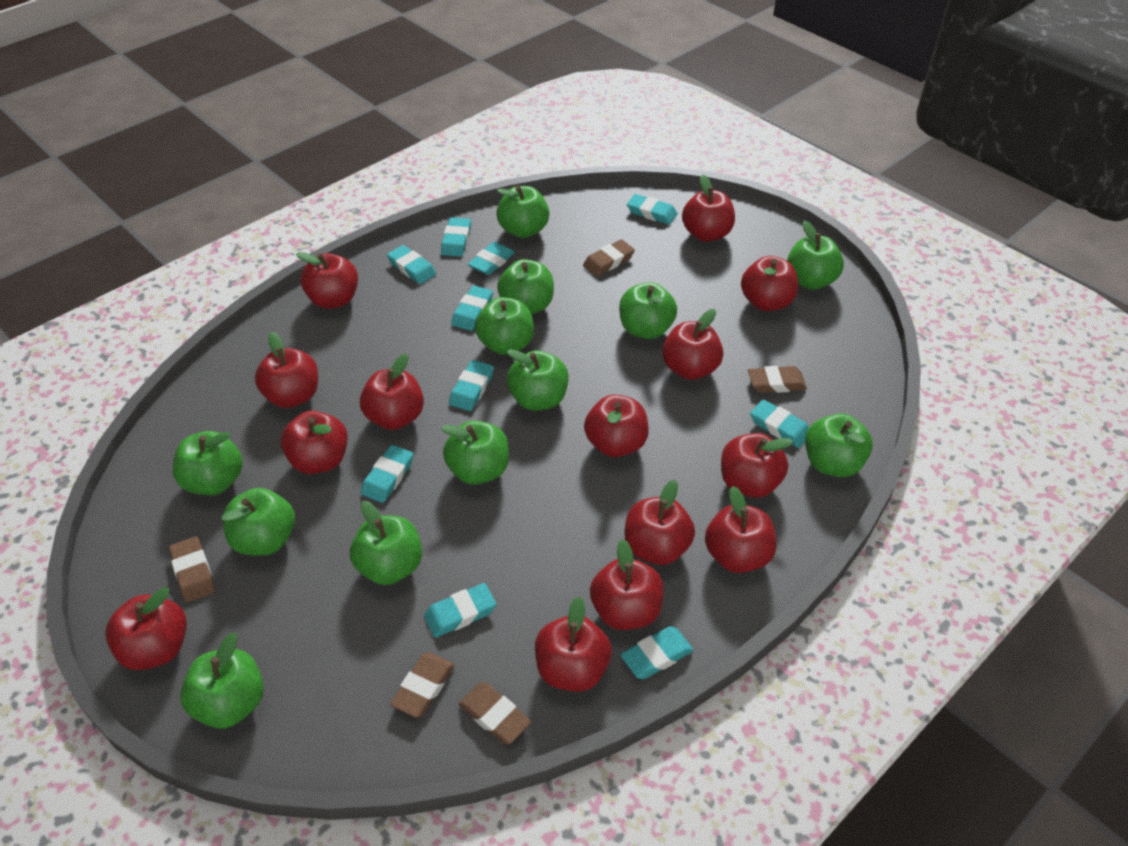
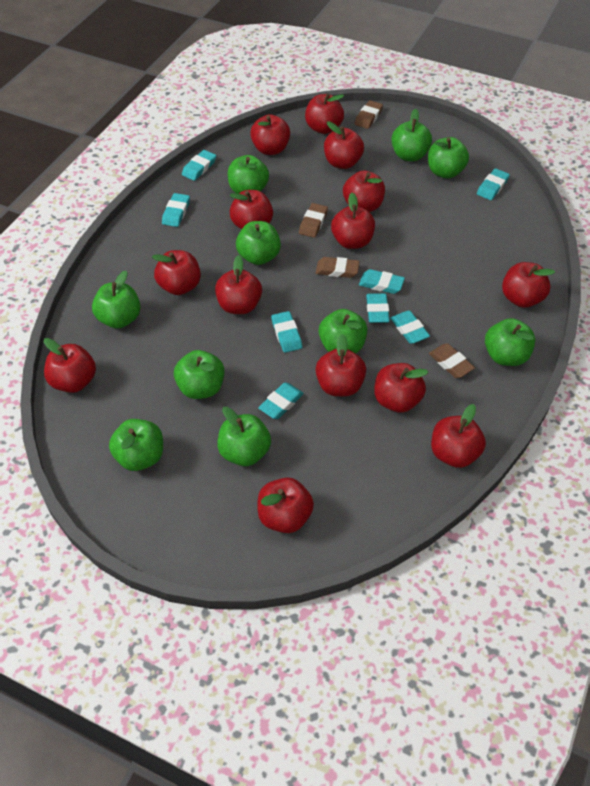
brown eraser: [169,536,215,602] [390,652,455,718] [458,682,531,745] [583,239,635,276] [748,366,807,393] = 5 -> [299,203,328,238] [316,257,360,278] [354,100,383,129] [429,343,475,378] = 4
green apple: [173,431,243,495] [180,632,264,728] [222,488,295,556] [350,501,422,585] [441,420,509,485] [475,297,534,355] [496,185,550,238] [497,259,554,314] [507,349,568,411] [619,282,677,339] [787,221,844,290] [805,413,873,477] = 12 -> [92,271,141,329] [109,419,163,471] [174,350,224,399] [217,407,271,466] [228,155,269,194] [236,221,281,265] [319,309,368,354] [392,109,432,161] [428,137,469,178] [485,318,535,366] = 10
turquoise eraser: [361,445,414,503] [387,245,436,284] [424,583,497,638] [441,217,471,257] [449,360,494,411] [451,286,493,331] [468,242,515,275] [620,626,694,679] [627,194,678,225] [750,400,809,448] = 10 -> [162,193,190,227] [182,150,216,181] [258,382,304,419] [271,311,302,353] [359,269,405,294] [366,293,390,323] [390,311,430,344] [477,168,510,200] = 8

